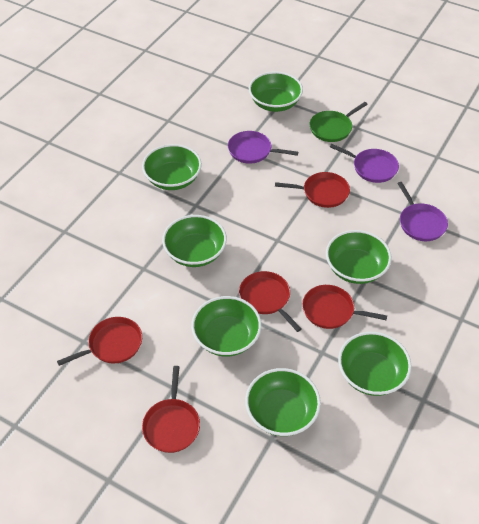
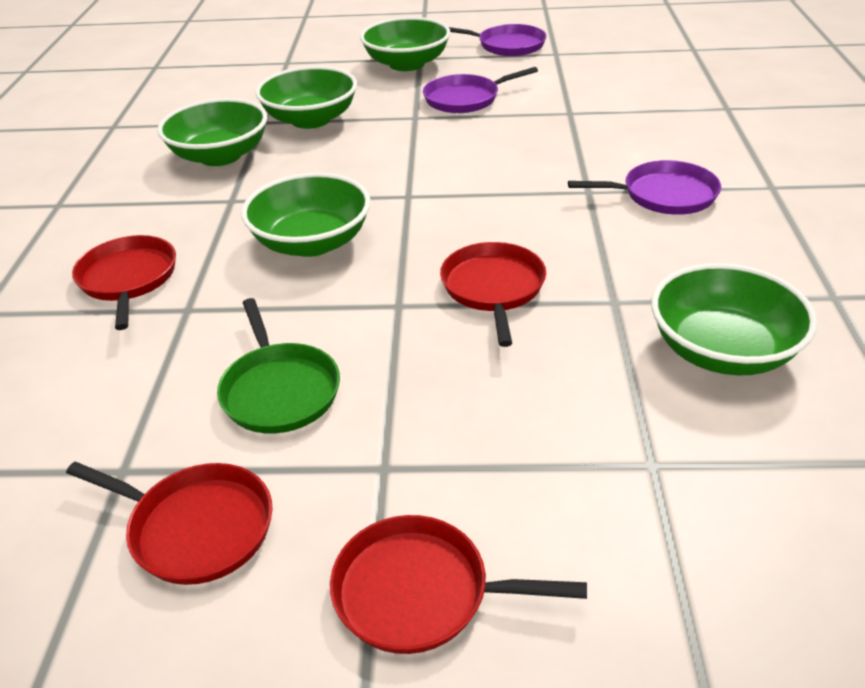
green bowl: [142,144,202,190] [162,215,227,267] [191,296,262,357] [245,368,321,436] [249,72,303,112] [326,230,392,284] [338,332,412,396] = 7 -> [157,98,267,166] [241,173,371,257] [255,66,357,129] [360,17,451,71] [651,263,817,375] = 5
red pan: [57,317,142,366] [142,366,200,453] [239,271,301,332] [275,172,350,208] [302,285,387,329] = 5 -> [66,462,273,585] [72,235,176,330] [330,515,587,654] [440,242,546,347] = 4

